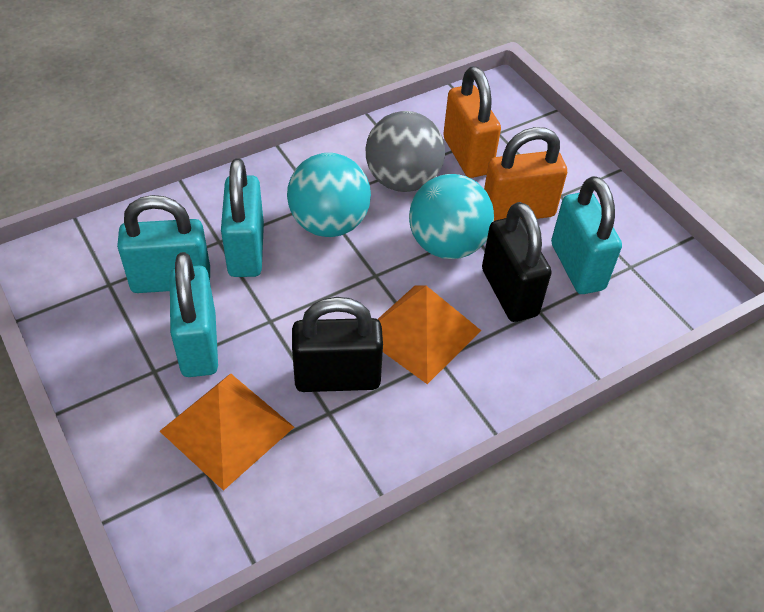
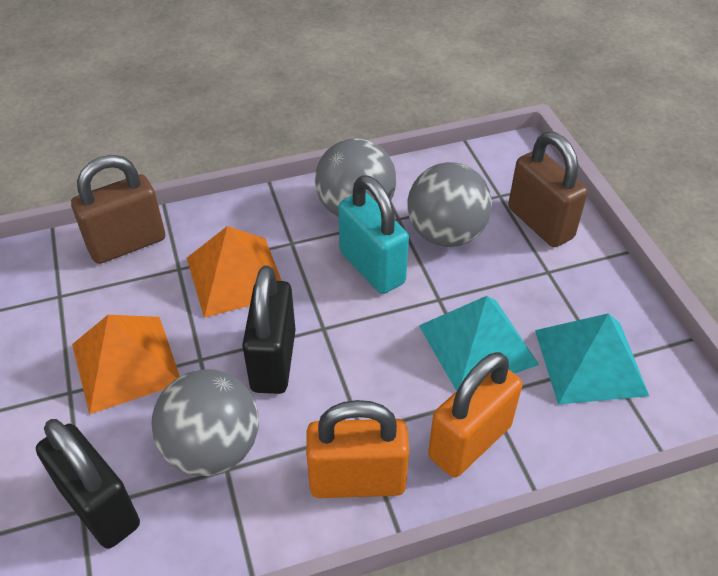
brown padlock: none = 0 -> [71,155,165,264] [508,132,588,247] = 2
grey ball: [366,111,445,192] = 1 -> [151,369,259,476] [315,138,397,217] [407,162,492,247] = 3
turquoise ball: [287,153,371,237] [409,174,494,259] = 2 -> none = 0
turquoise padlock: [117,195,210,293] [170,252,218,377] [221,158,264,277] [551,176,622,294] = 4 -> [338,175,409,294] = 1
turquoise pyramid: none = 0 -> [419,296,539,391] [535,313,649,405] = 2

